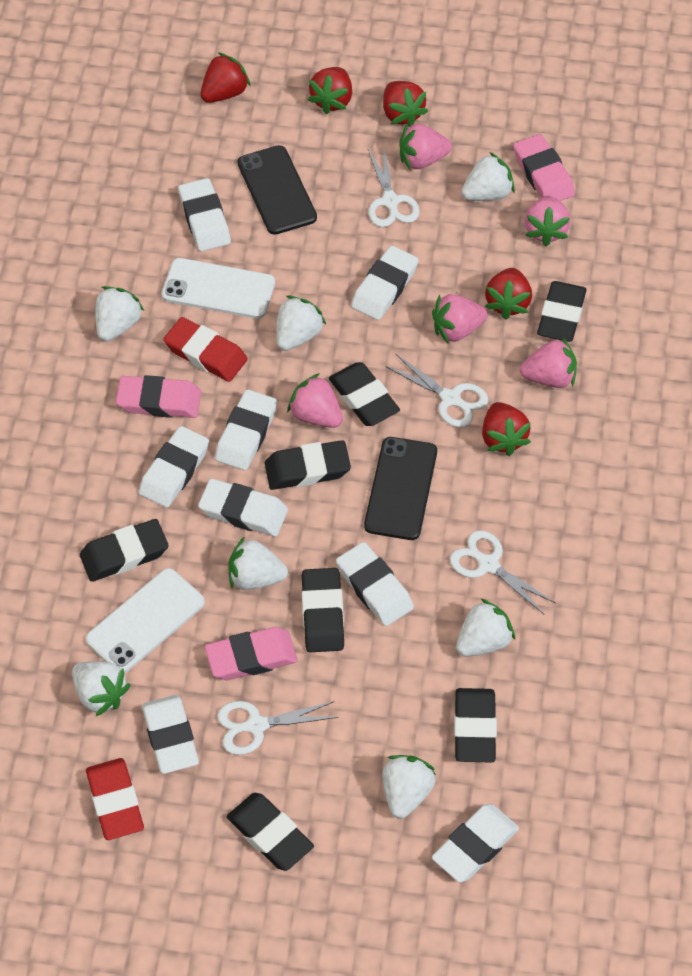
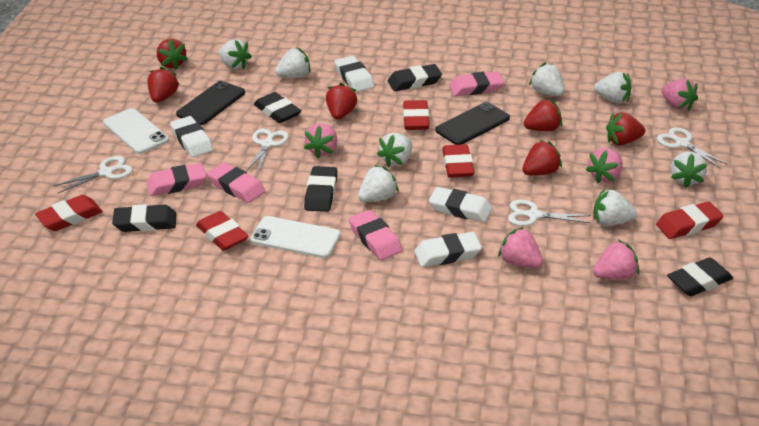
black eraser: [80,519,168,582] [227,793,314,871] [265,440,351,490] [302,568,344,652] [329,362,400,426] [454,688,497,763] [537,281,587,342] = 7 -> [112,204,177,232] [254,92,301,123] [304,166,337,212] [388,64,442,91] [667,257,733,296] = 5
pink eraser: [116,375,201,418] [205,627,298,680] [513,134,575,201] = 3 -> [147,163,206,196] [207,162,265,203] [349,210,402,260] [449,71,504,96] = 4
red eraser: [86,758,144,840] [163,317,248,382] = 2 -> [35,195,103,231] [196,211,249,251] [403,100,429,130] [442,144,474,178] [656,201,724,239] = 5
red strawberry: [201,53,251,103] [308,67,352,114] [383,81,428,127] [482,402,531,456] [485,268,532,320] = 5 -> [147,67,180,103] [157,39,188,70] [326,83,357,120] [522,140,562,176] [524,98,562,131] [606,112,645,146] = 6
white eraser: [139,426,209,508] [142,695,199,774] [178,178,231,251] [198,479,288,536] [215,389,277,470] [336,542,414,626] [351,246,419,320] [432,804,519,882] = 8 -> [170,116,213,157] [335,56,374,92] [414,232,482,267] [429,187,492,222] = 4
white strawberry: [72,661,131,716] [95,286,144,342] [229,536,288,590] [276,296,326,351] [382,755,436,819] [456,598,515,657] [461,152,515,201] = 7 -> [219,39,252,69] [275,48,311,78] [358,165,399,202] [377,133,412,168] [529,62,564,96] [594,72,631,103] [594,188,637,226] [671,151,707,188] = 8

